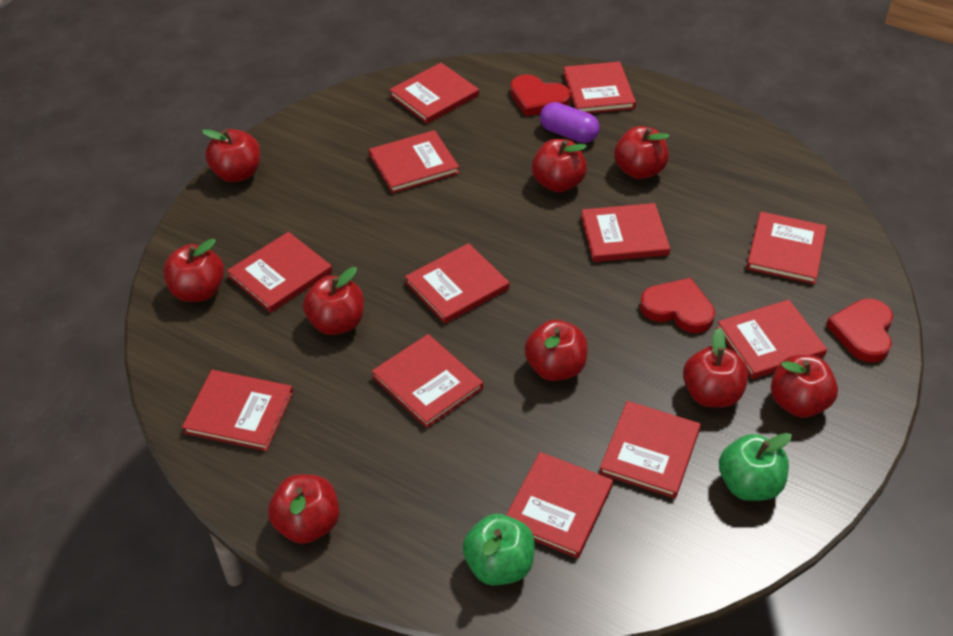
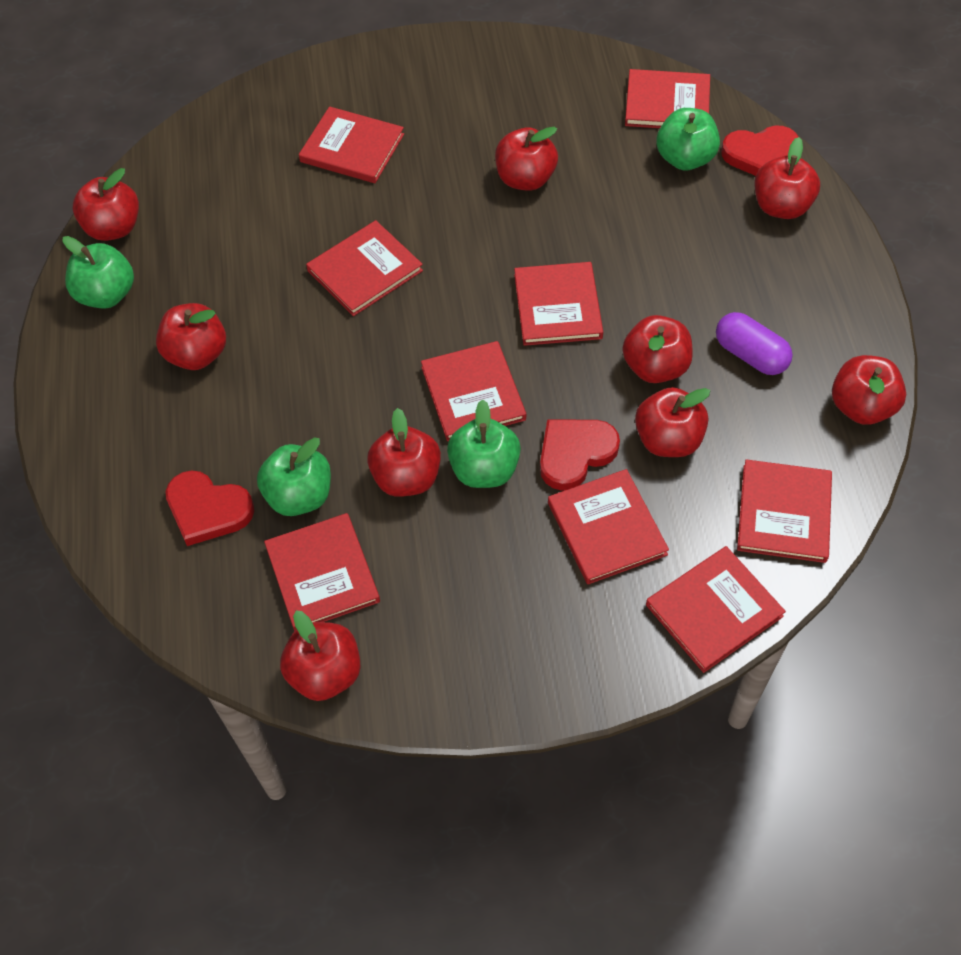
green apple: [463,514,535,586] [719,433,792,501] = 2 -> [62,236,134,309] [257,437,331,516] [447,400,521,488] [657,108,720,170] = 4
red book: [182,370,293,451] [227,232,332,313] [369,130,459,193] [372,334,483,428] [389,63,479,124] [405,243,509,324] [506,452,613,558] [563,61,636,113] [581,203,670,262] [599,401,701,499] [716,299,827,379] [746,212,827,284] = 12 -> [264,513,380,631] [299,106,404,183] [306,220,423,316] [421,341,526,441] [514,262,603,346] [548,469,669,584] [625,69,710,128] [646,546,786,673] [737,459,832,563] = 9

